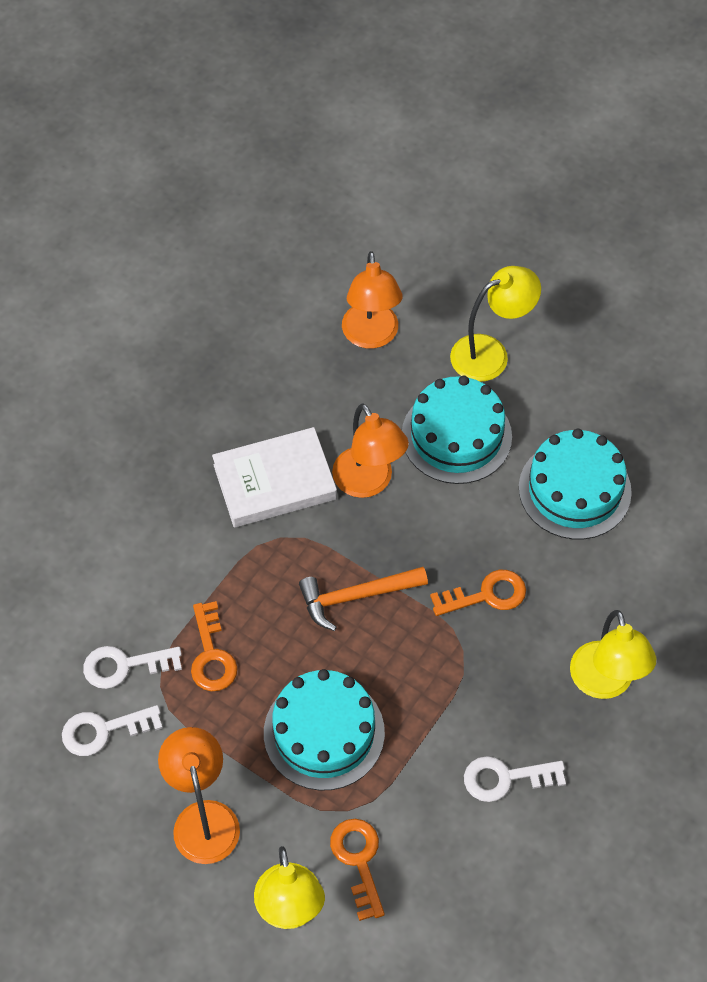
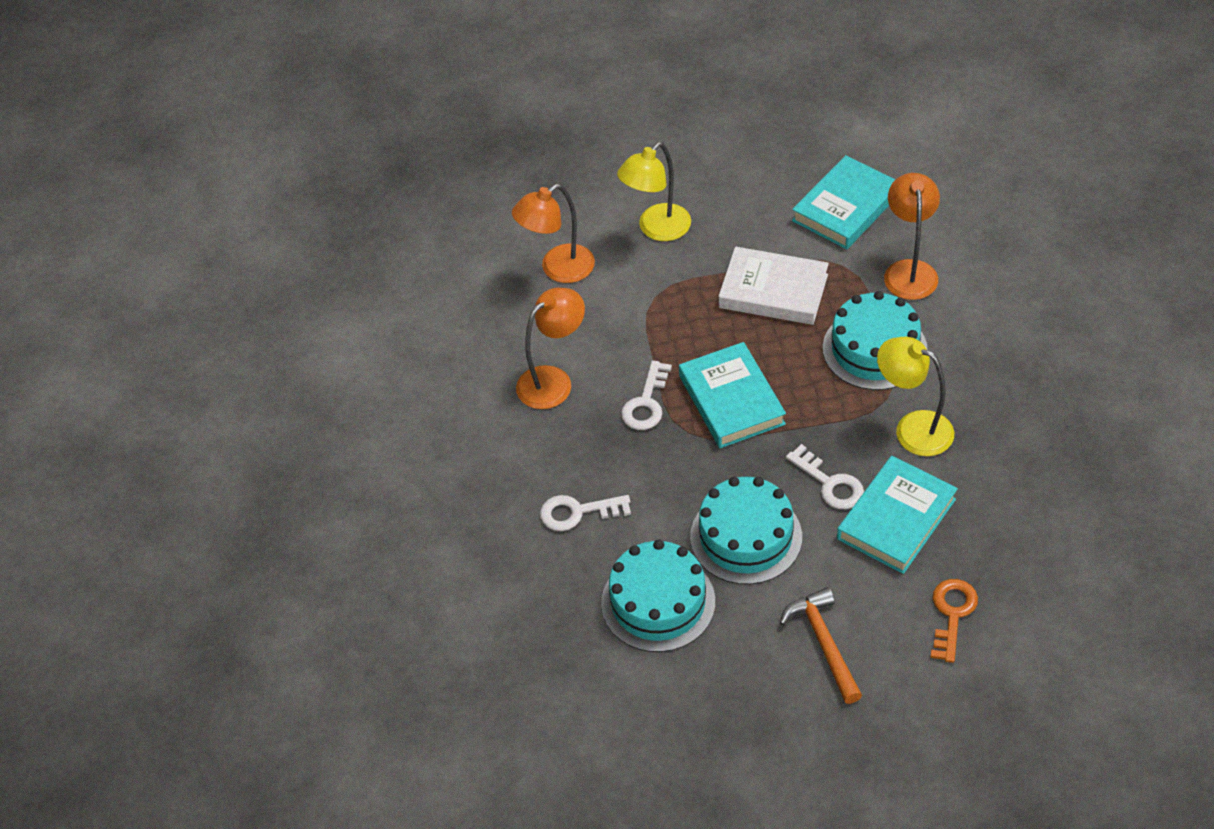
orange key: [191,601,238,691] [330,819,385,921] [430,570,526,616] = 3 -> [931,579,978,663] = 1
turquoise book: none = 0 -> [679,342,786,448] [792,155,895,249] [837,456,958,574] = 3
yellow lamp: [254,846,325,929] [450,266,541,382] [570,610,656,699] = 3 -> [617,142,691,241] [877,337,955,456] = 2

